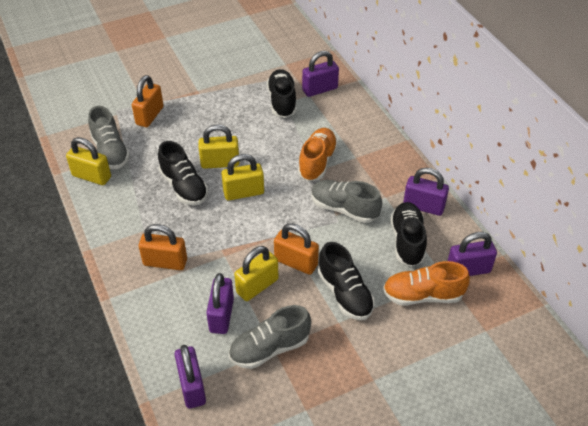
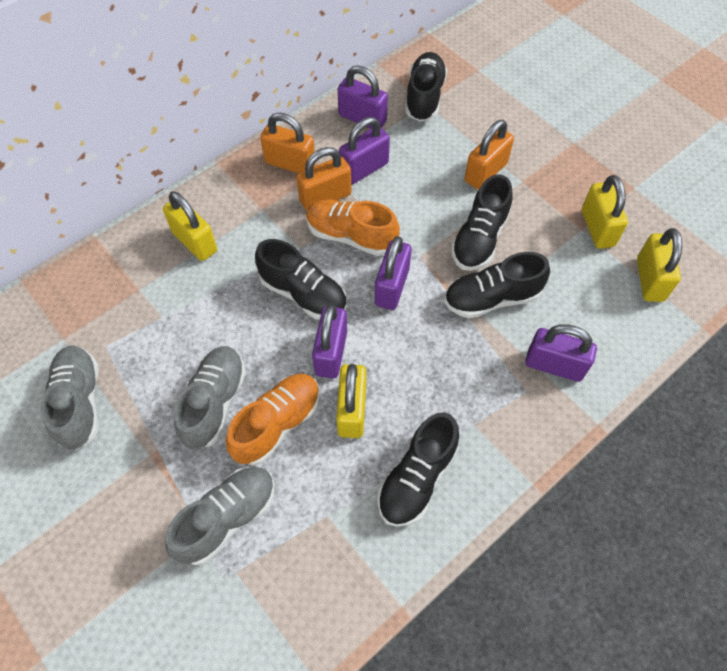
black shoe: [158,141,208,205] [267,69,297,118] [318,242,375,320] [390,202,427,267] = 4 -> [255,239,347,320] [377,412,459,527] [405,52,447,122] [444,252,550,318] [451,174,512,271] = 5

